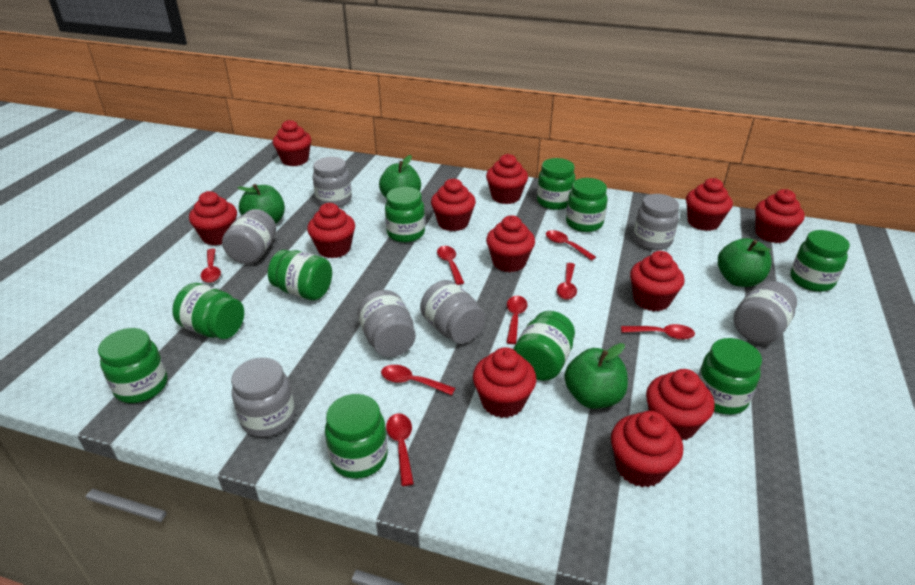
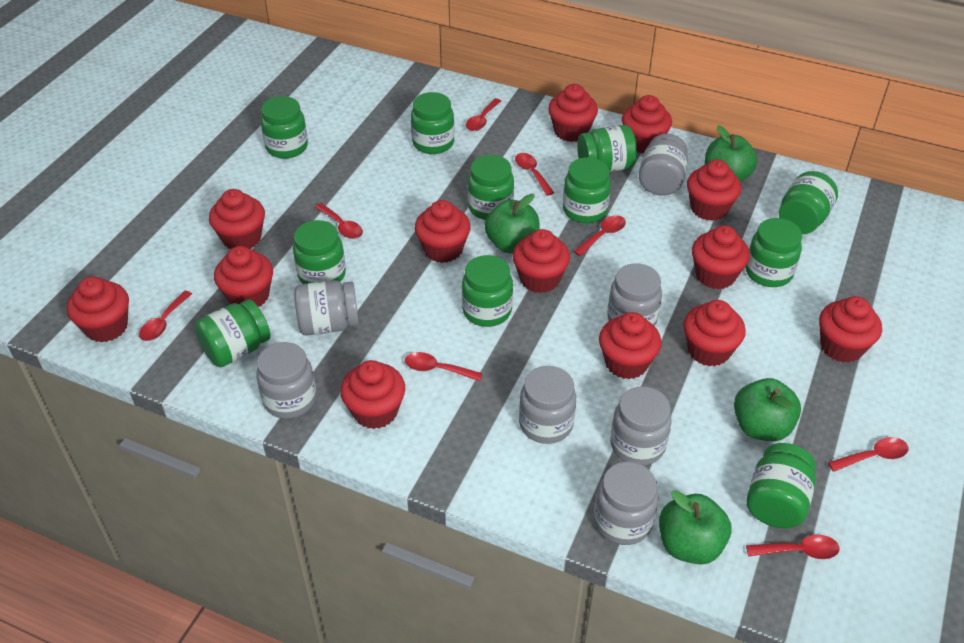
green jar: [98,328,167,403] [172,283,244,339] [268,250,332,300] [325,394,388,479] [385,187,425,243] [513,311,575,381] [537,158,575,210] [566,178,607,232] [698,338,762,415] [790,230,850,292] = 10 -> [195,299,271,367] [261,96,308,159] [293,220,346,284] [411,92,455,154] [462,255,513,327] [468,155,514,220] [563,157,611,223] [577,125,637,172] [746,218,802,287] [746,443,816,528] [779,171,838,234] = 11
red cupcake: [189,191,237,246] [273,120,311,166] [307,203,355,258] [431,178,476,231] [473,347,536,418] [486,154,528,204] [486,215,535,272] [611,411,683,487] [630,251,685,311] [646,369,715,441] [686,178,733,231] [755,189,805,243] = 12 -> [67,277,129,342] [209,189,265,249] [214,246,273,307] [340,360,405,429] [415,200,471,263] [513,229,570,293] [548,84,598,142] [599,312,661,379] [622,95,672,153] [683,300,746,366] [687,159,741,221] [692,225,750,289] [819,296,882,363] = 13

